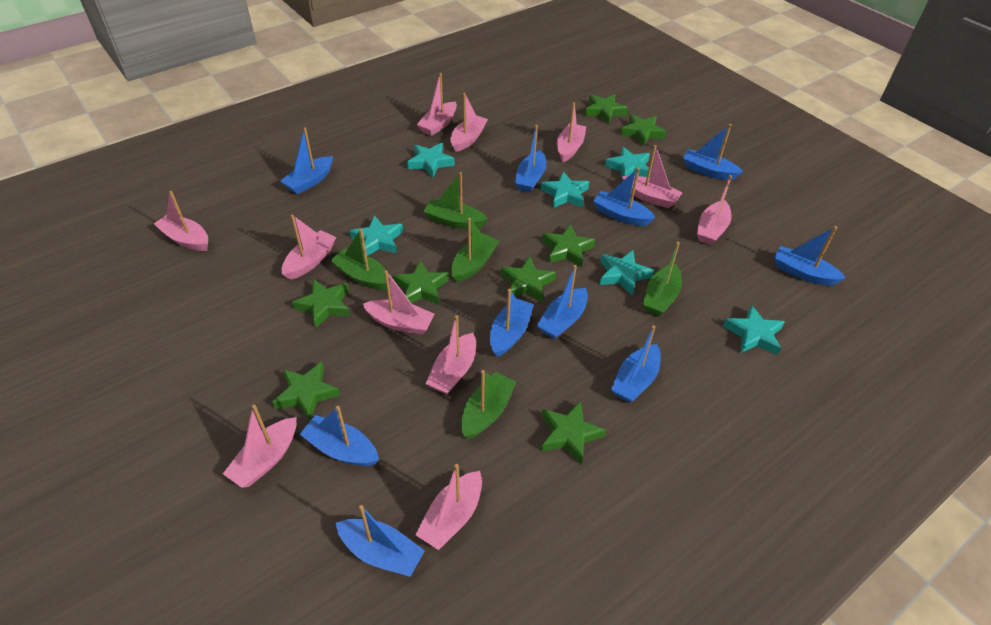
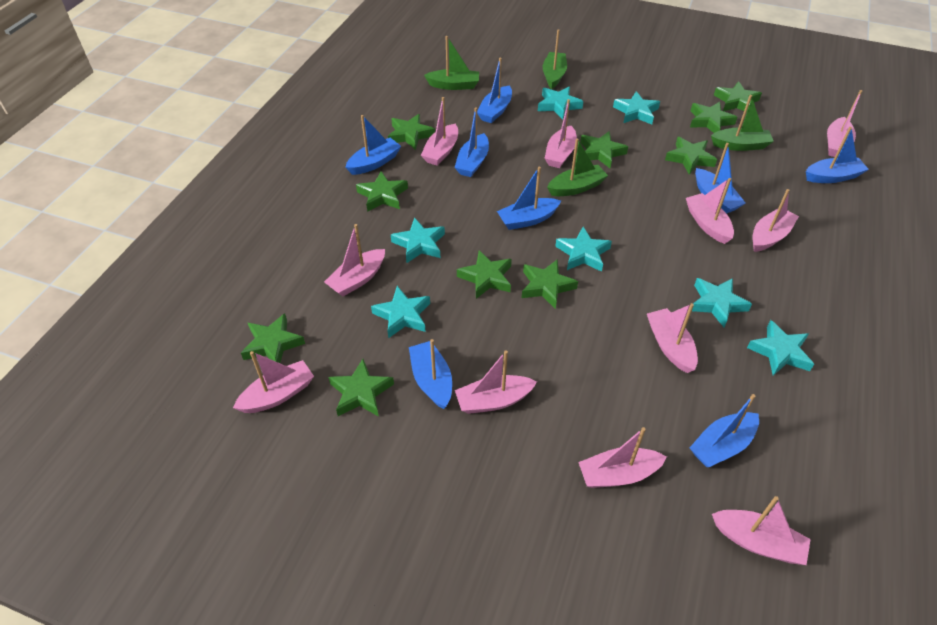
blue boat: [280,128,333,194] [300,406,379,466] [336,505,425,577] [490,289,534,357] [515,125,546,193] [537,265,588,339] [593,168,655,226] [611,325,661,403] [683,124,743,180] [774,226,845,286] = 10 -> [345,115,401,175] [409,339,452,409] [454,107,489,177] [477,57,512,123] [497,167,561,230] [690,394,759,467] [695,143,745,214] [806,127,869,183] = 8
green boat: [330,229,390,290] [423,172,488,229] [451,218,499,282] [461,370,516,439] [643,242,682,316] = 5 -> [424,36,479,90] [543,29,567,89] [547,138,608,196] [711,95,774,151] = 4
green star: [272,362,340,421] [292,279,350,329] [392,260,449,305] [501,257,556,303] [541,401,606,465] [542,224,595,267] [585,94,628,124] [620,114,666,146] = 8 -> [241,313,305,363] [328,359,394,417] [356,171,408,212] [388,114,435,150] [457,250,512,299] [522,259,578,309] [580,131,628,168] [665,137,717,175] [690,102,737,133] [714,81,762,111] = 10
turquoise star: [350,215,403,256] [407,143,455,178] [540,171,589,208] [600,250,654,296] [605,147,652,181] [723,305,785,355] = 6 -> [371,286,430,338] [391,217,445,263] [538,86,583,119] [555,227,612,272] [613,91,660,124] [692,278,752,327] [747,320,814,375] = 7

